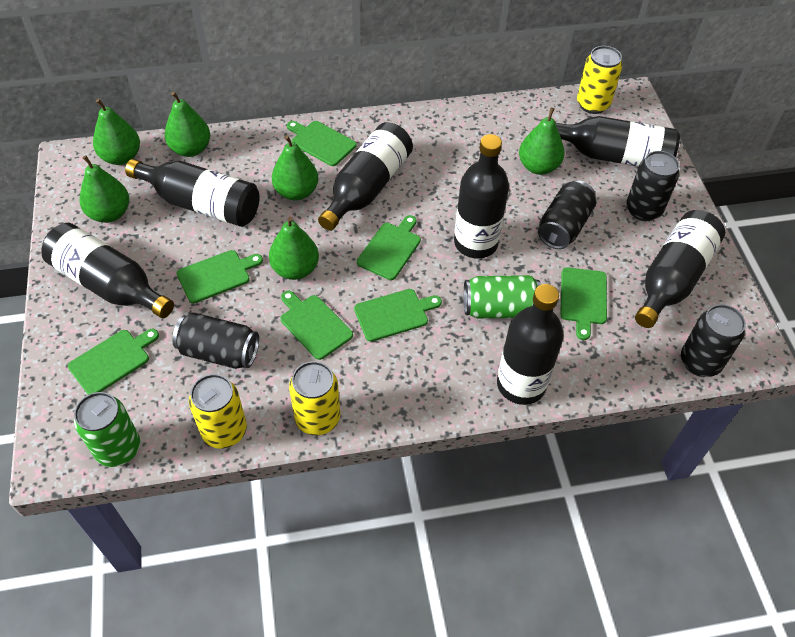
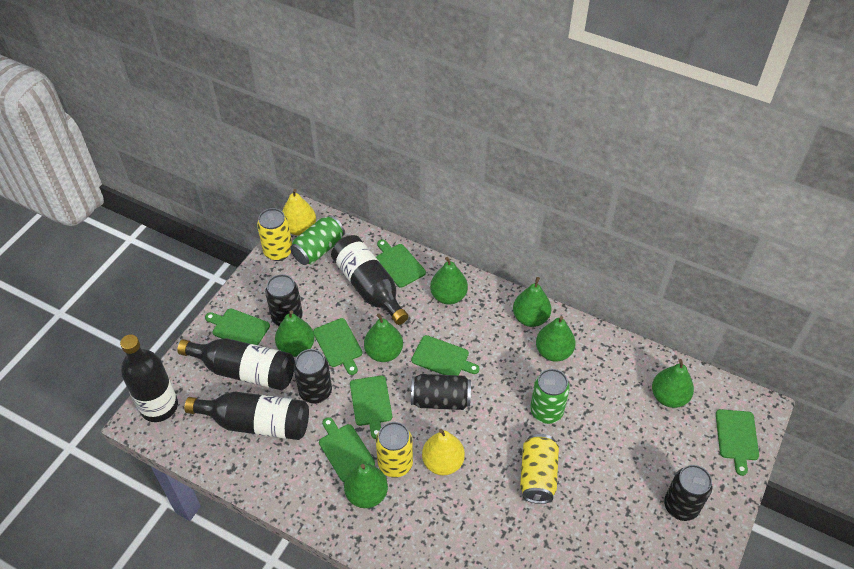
black bottle: [41,223,174,318] [125,159,260,227] [318,122,413,231] [454,134,509,259] [497,284,564,405] [555,116,680,167] [635,210,725,328] = 7 -> [120,334,178,422] [177,338,295,390] [184,392,309,440] [331,235,409,325] = 4
green pear: [80,155,129,223] [93,99,140,165] [164,92,210,157] [269,216,319,280] [272,135,318,201] [519,107,565,175] = 6 -> [275,310,315,357] [344,463,388,508] [364,313,403,362] [430,257,468,305] [513,277,551,327] [536,316,576,362] [652,359,694,408] = 7
yellow pear: none = 0 -> [282,189,316,235] [422,429,465,475] = 2

